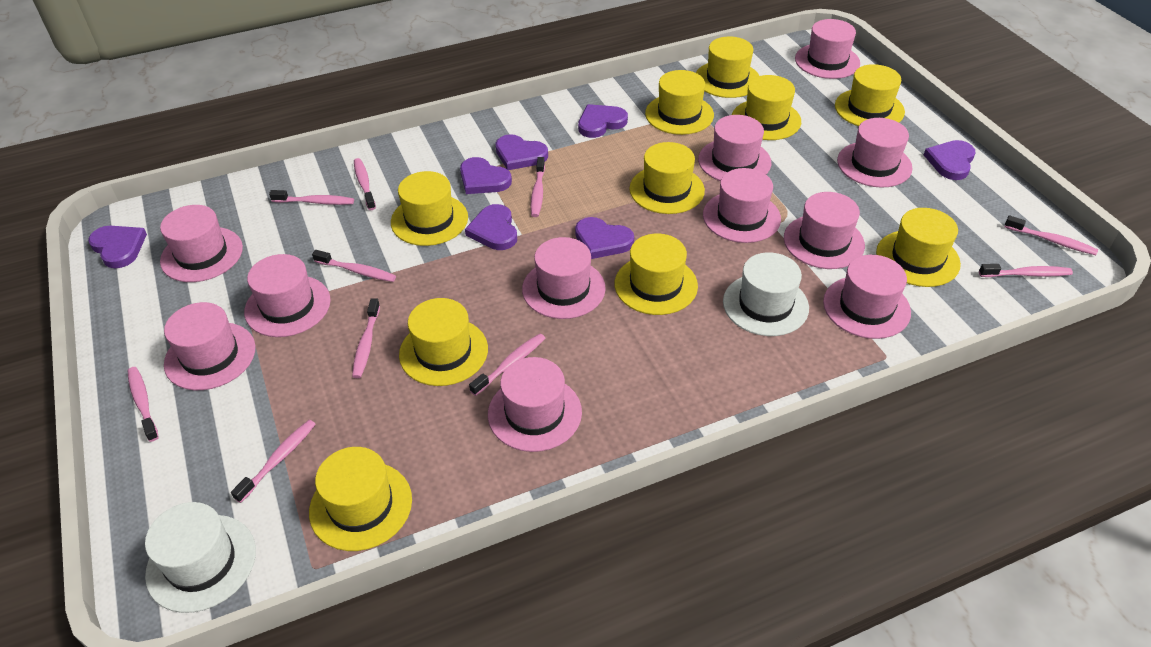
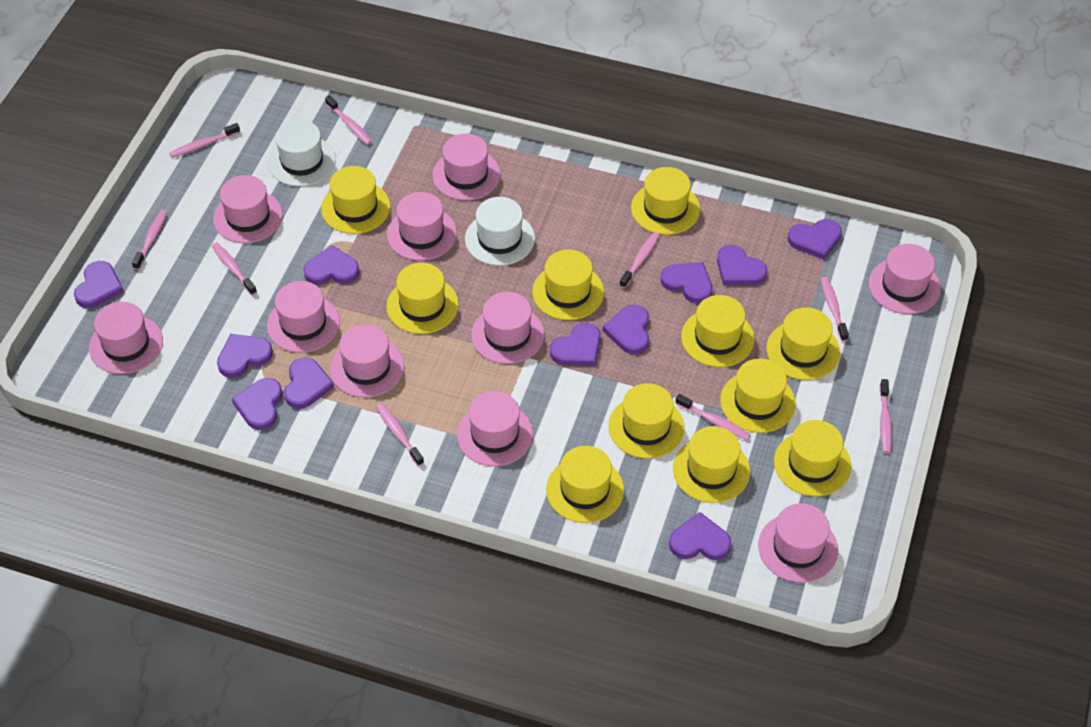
pink hat: [160,205,243,282] [164,302,255,390] [244,254,331,337] [488,357,582,452] [522,237,606,319] [698,115,771,181] [703,168,781,243] [784,192,865,269] [795,19,860,79] [823,255,911,339] [837,118,913,188] = 11 -> [89,302,163,374] [213,175,283,243] [267,281,340,353] [330,324,404,398] [387,192,457,261] [432,134,501,200] [457,391,533,466] [471,292,544,364] [758,503,838,583] [869,244,941,314] = 10
pink toothbrush: [128,367,159,442] [231,420,316,503] [269,190,354,205] [312,250,396,282] [352,298,380,378] [354,158,376,210] [469,334,546,396] [531,157,545,217] [979,264,1073,277] [1005,215,1098,255] = 10 -> [132,210,167,270] [169,123,240,158] [212,243,257,295] [325,95,372,145] [376,404,424,466] [619,232,660,288] [675,394,751,441] [821,277,849,341] [879,379,892,453] = 9
purple heart: [88,226,147,268] [460,157,512,194] [465,204,517,250] [495,134,548,170] [575,217,634,259] [578,104,628,138] [924,140,975,180] = 7 -> [74,261,124,308] [217,334,273,378] [232,378,282,430] [284,357,334,409] [303,245,360,285] [550,323,601,366] [603,305,649,354] [661,262,712,303] [669,512,731,560] [717,245,767,285] [788,219,842,260] = 11
yellow hat: [309,447,412,551] [391,171,468,246] [399,298,488,386] [615,234,698,315] [629,142,705,214] [645,70,714,135] [696,37,759,98] [732,75,801,140] [835,64,905,126] [876,208,961,287] = 10 -> [321,166,390,234] [386,263,459,334] [532,249,604,320] [546,446,624,523] [609,383,684,459] [631,167,700,235] [673,426,750,503] [681,295,755,367] [720,358,796,433] [766,307,840,380] [774,420,851,496] = 11

